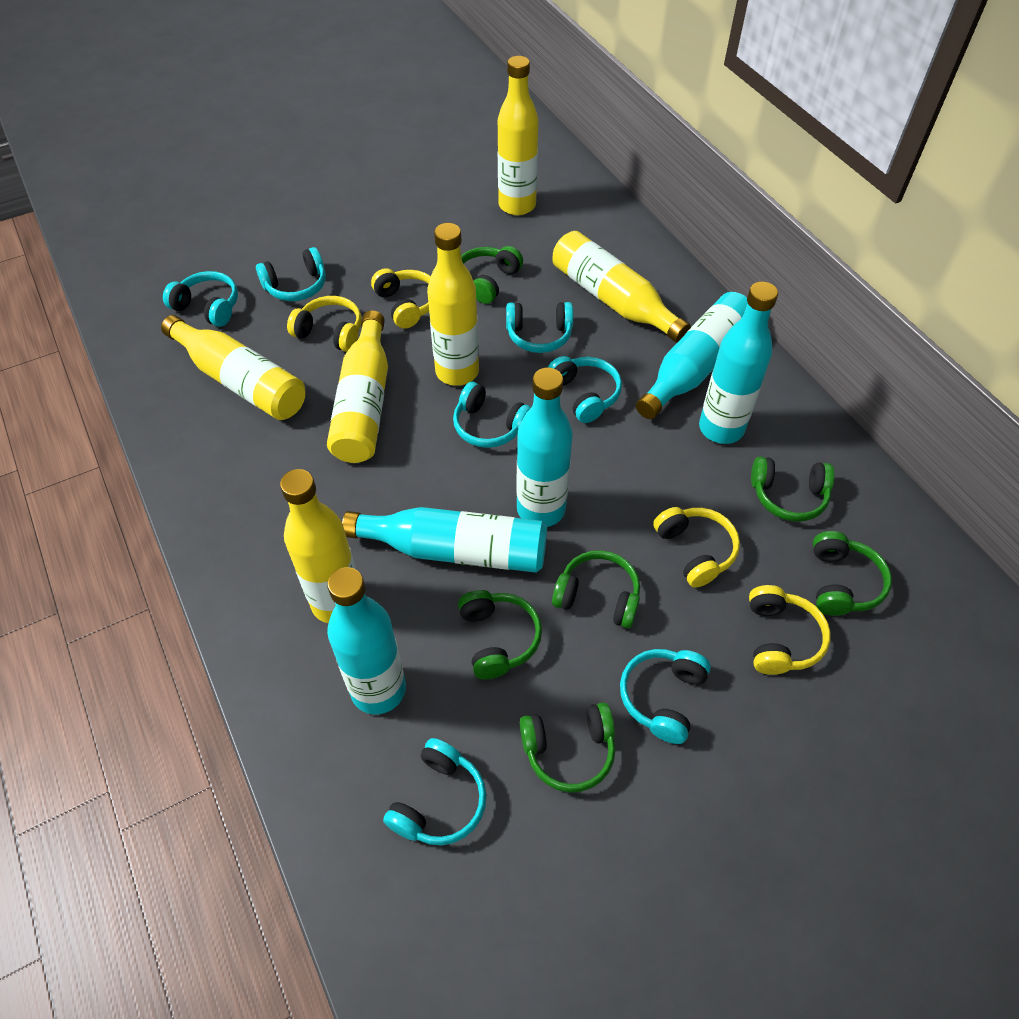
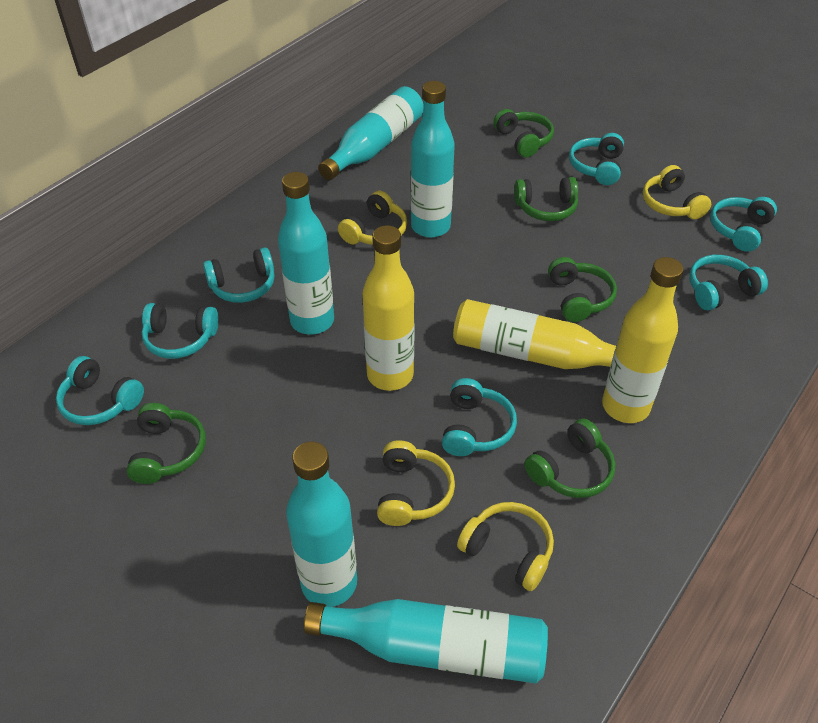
green headphones: [458,590,542,679] [461,246,523,304] [520,703,615,793] [552,550,640,629] [751,457,835,521] [813,531,892,616] = 6 -> [126,403,206,484] [493,109,554,157] [514,177,578,221] [524,418,616,498] [548,257,617,322] = 5
yellow bottle: [161,315,305,420] [280,469,356,623] [327,310,388,463] [427,223,479,386] [498,56,539,215] [553,231,691,343] = 6 -> [362,225,415,391] [453,299,616,369] [602,257,683,423] = 3

